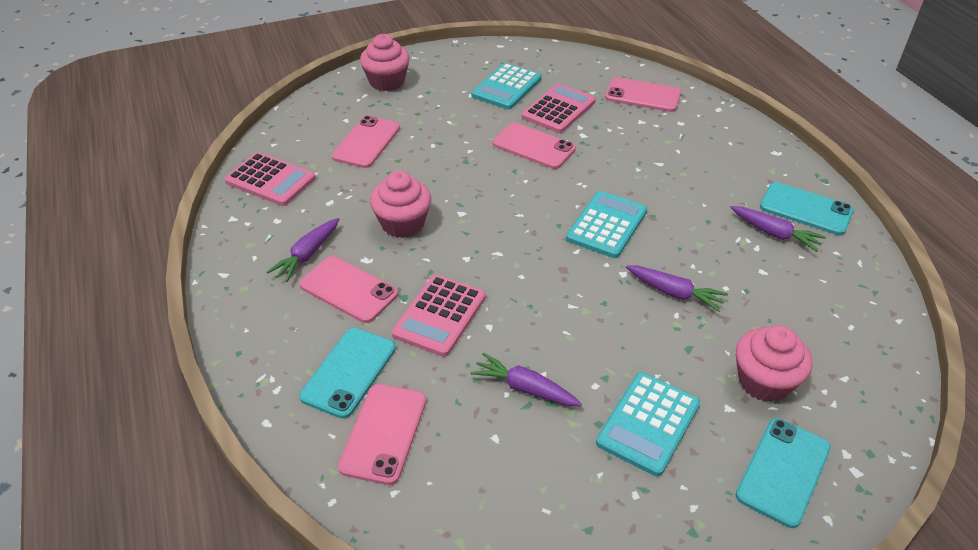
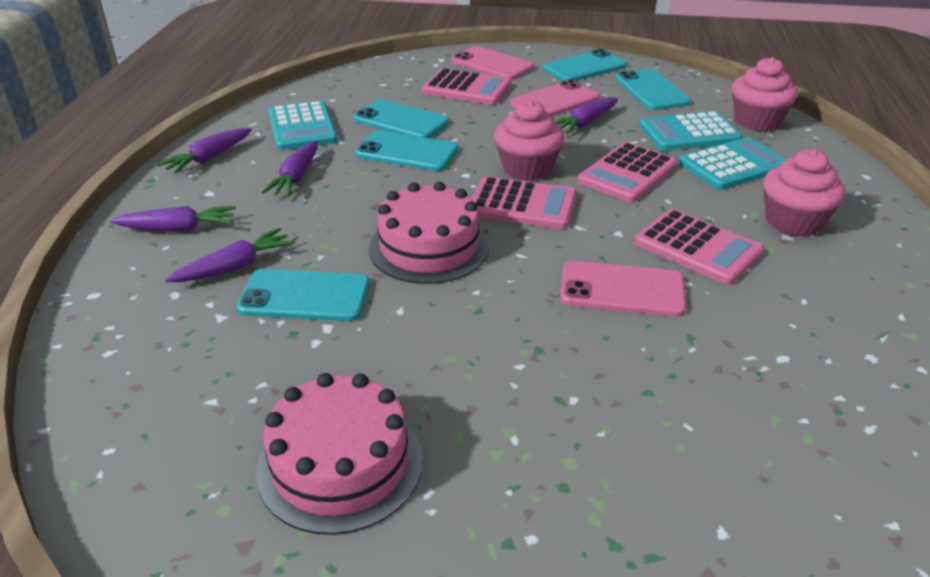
pink cake: none = 0 -> [256,373,423,535] [369,182,489,284] = 2
pink calculator: [225,152,316,206] [392,274,486,357] [522,84,596,133] = 3 -> [422,68,511,105] [472,176,577,229] [577,142,677,202] [634,209,764,285] = 4
pink phone: [299,256,398,323] [331,116,400,168] [338,384,426,485] [493,123,576,169] [605,77,681,112] = 5 -> [451,46,534,80] [510,80,600,116] [560,261,687,317] = 3
purple carrot: [267,218,339,282] [471,352,582,406] [626,265,728,312] [730,206,826,252] = 4 -> [110,206,236,232] [157,128,252,174] [165,228,295,282] [261,141,318,197] [554,97,618,135] = 5
turquoise phone: [299,328,396,419] [736,418,831,528] [760,182,854,235] = 3 -> [236,269,370,321] [354,99,449,138] [355,130,458,171] [543,49,627,81] [615,69,691,110] = 5

